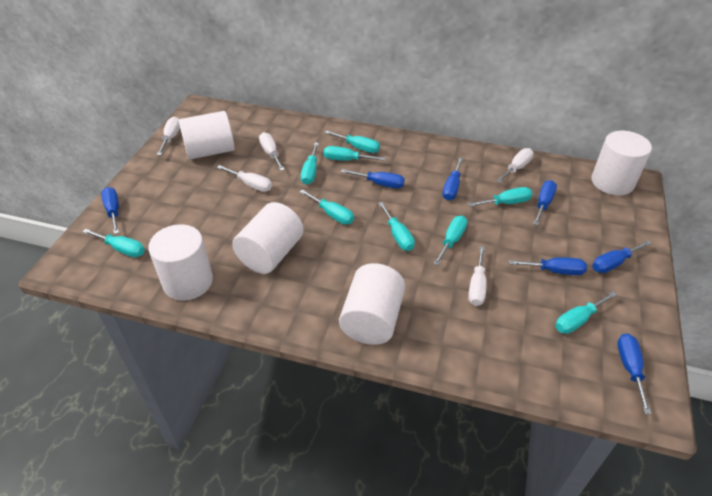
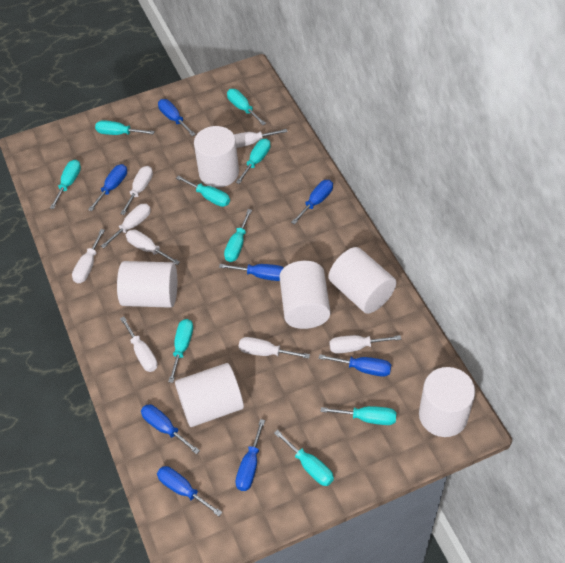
blue screwdriver: [101,187,119,234] [341,169,405,188] [442,158,463,200] [509,257,587,275] [533,180,557,225] [592,240,652,273] [617,333,652,414] = 7 -> [88,164,127,211] [141,404,200,454] [157,466,222,516] [158,99,196,136] [219,264,284,281] [235,419,265,491] [291,180,333,225] [319,354,391,377] = 8
white cylinder: [148,224,213,301] [179,111,235,160] [232,202,304,274] [339,263,405,345] [591,131,652,195] = 5 -> [117,261,177,308] [175,363,244,427] [194,126,239,188] [279,261,331,329] [329,247,396,314] [419,367,475,437] = 6
white screwdriver: [157,117,180,155] [217,165,272,192] [259,132,285,171] [468,246,487,306] [496,148,534,183] = 5 -> [72,229,105,283] [101,204,151,248] [120,166,153,215] [120,317,158,372] [126,229,180,265] [234,129,288,148] [239,337,310,359] [329,335,401,354] = 8

